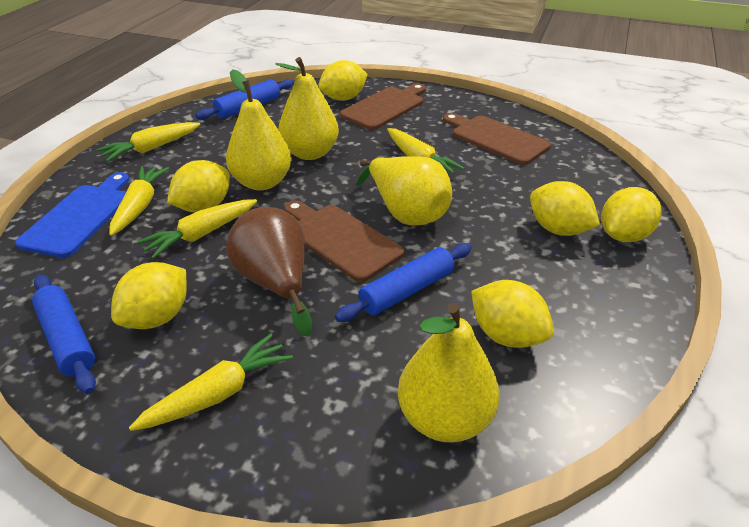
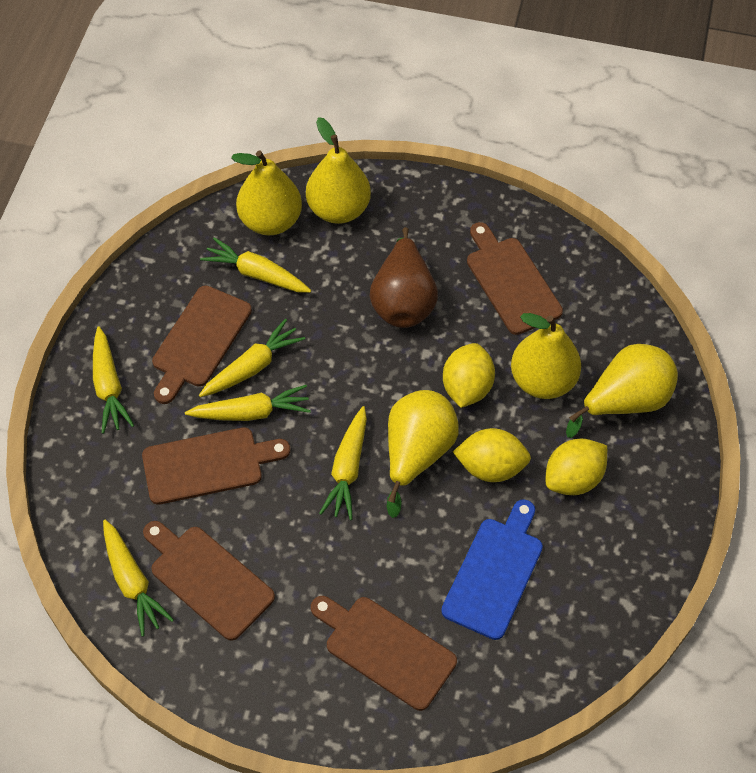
blue rolling pin: [32,274,96,394] [195,79,294,120] [335,243,472,322] = 3 -> none = 0
brown cutting board: [284,200,404,282] [340,83,426,130] [443,113,551,165] = 3 -> [142,427,290,505] [143,521,275,641] [152,286,252,404] [311,596,457,711] [467,222,563,335] = 5
yellow carrot: [96,122,200,162] [109,166,169,236] [129,334,293,431] [137,199,257,259] [387,128,464,174] = 5 -> [93,326,134,434] [103,520,174,637] [185,385,311,421] [199,319,305,397] [200,237,311,293] [319,406,367,520] = 6
yellow lemon: [111,262,187,329] [167,160,230,212] [319,60,368,101] [471,280,554,348] [530,181,600,236] [601,187,662,242] = 6 -> [443,343,495,408] [453,428,531,482] [546,439,607,495] = 3
yellow pear: [226,69,292,190] [275,57,339,160] [357,156,452,226] [398,303,500,442] = 4 -> [231,151,302,235] [306,117,371,224] [387,390,459,518] [511,313,581,399] [566,344,678,438] = 5

